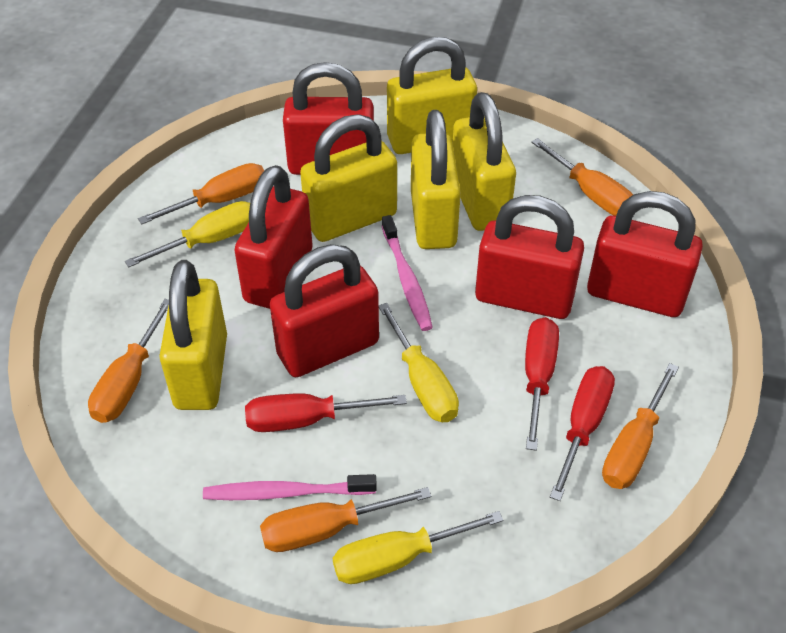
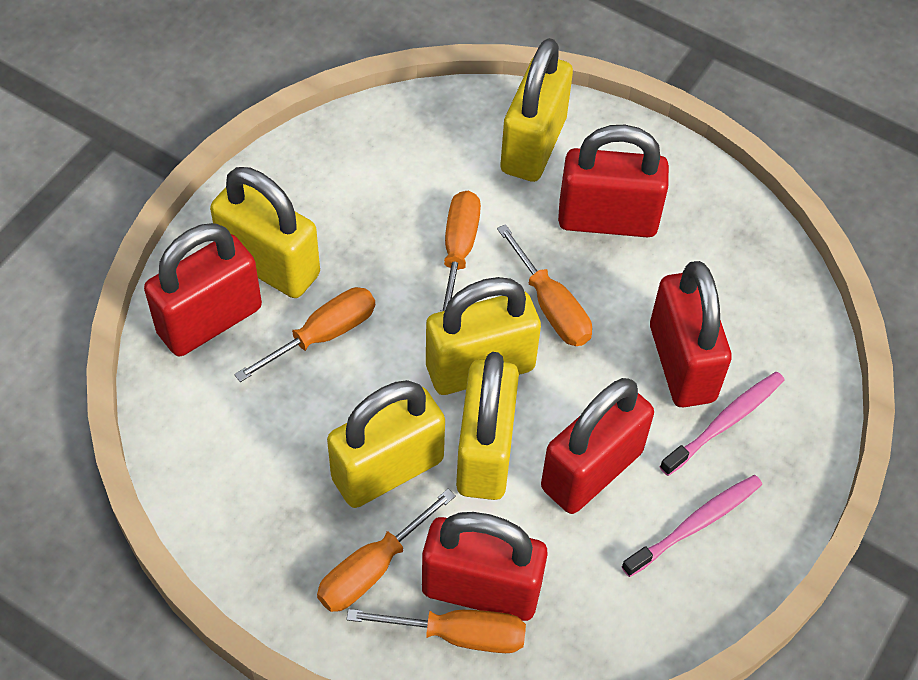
red screwdriver: [245,393,407,432] [525,317,559,451] [550,366,615,501] = 3 -> none = 0
yellow screwdriver: [125,201,250,268] [333,511,504,584] [379,303,459,422] = 3 -> none = 0

